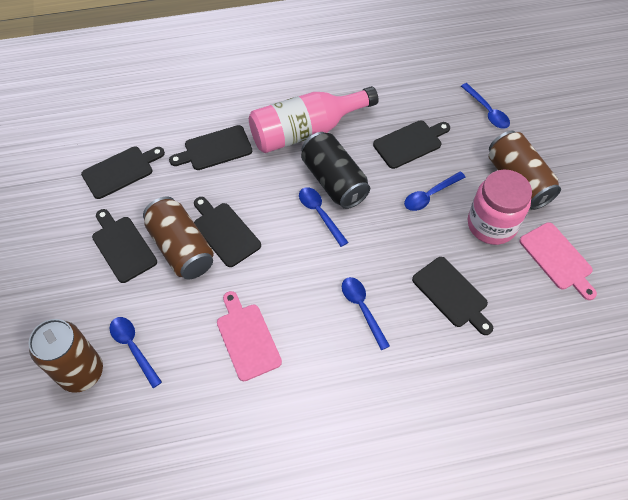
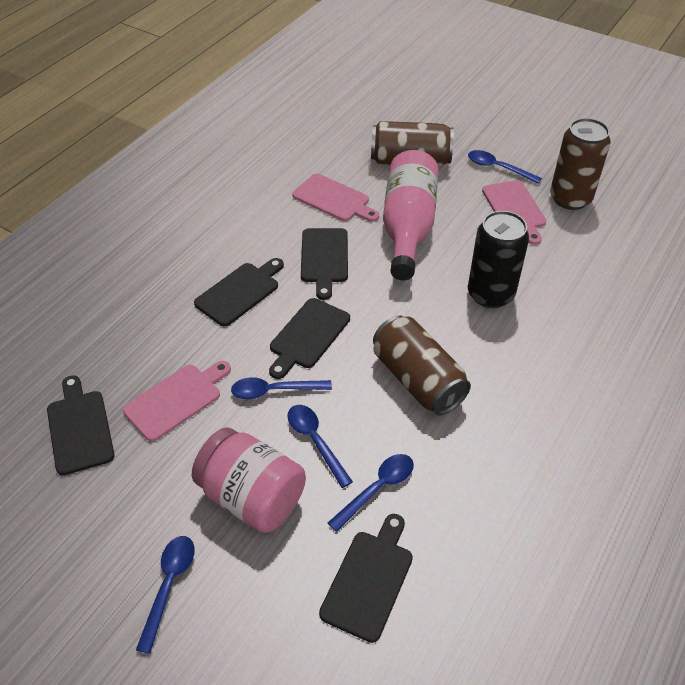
black cutting board: [81,147,165,199] [92,209,157,283] [169,125,252,170] [194,197,261,267] [373,120,450,169] [412,257,493,335] = 6 -> [47,375,115,475] [194,258,284,327] [269,298,350,379] [301,228,348,300] [319,514,413,643] = 5
pink cutting board: [217,291,282,381] [519,222,597,300] = 2 -> [123,361,231,442] [292,173,379,222] [482,180,546,245] = 3

